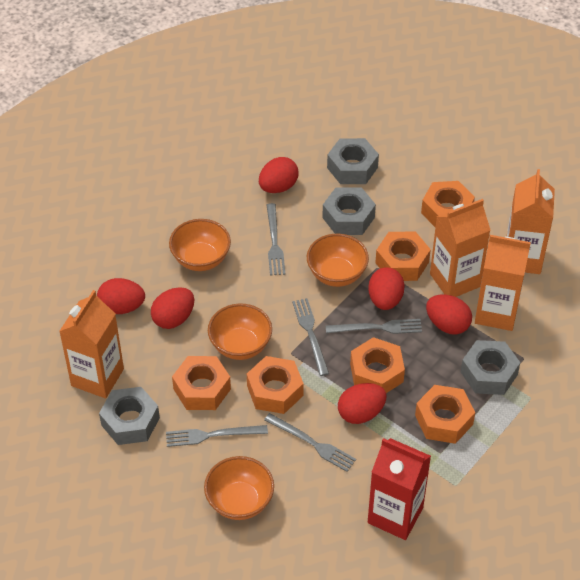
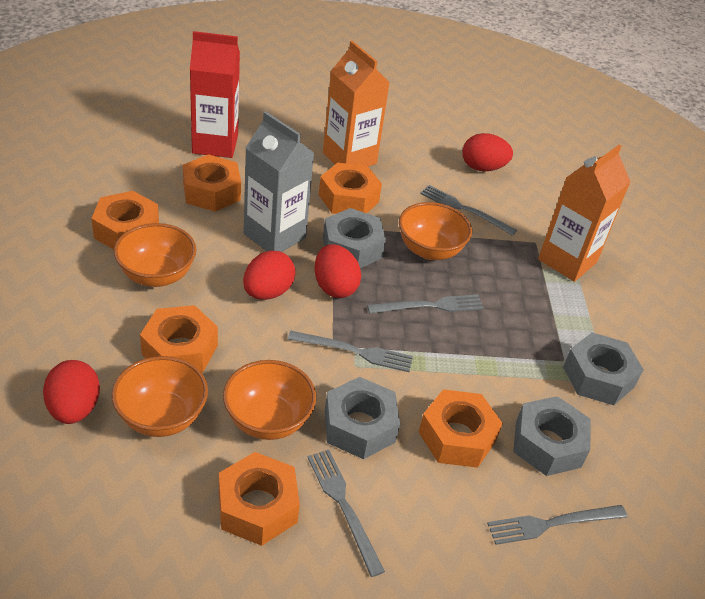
grey carton: none = 0 -> [244,111,314,252] = 1
orange carton: [59,290,124,398] [430,199,491,297] [475,235,531,331] [506,169,555,274] = 4 -> [323,41,390,167] [538,145,630,282] = 2
red egg: [97,278,145,314] [151,287,194,329] [259,157,298,193] [338,383,387,424] [368,267,405,310] [426,295,472,335] = 6 -> [43,360,100,424] [243,250,296,300] [314,244,361,298] [462,133,513,171] = 4

